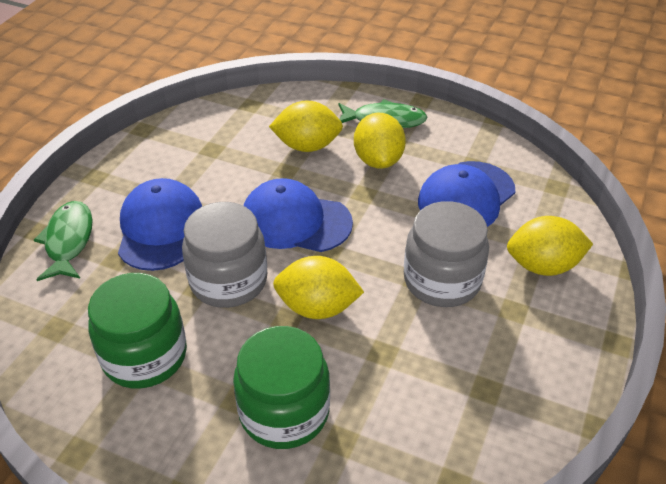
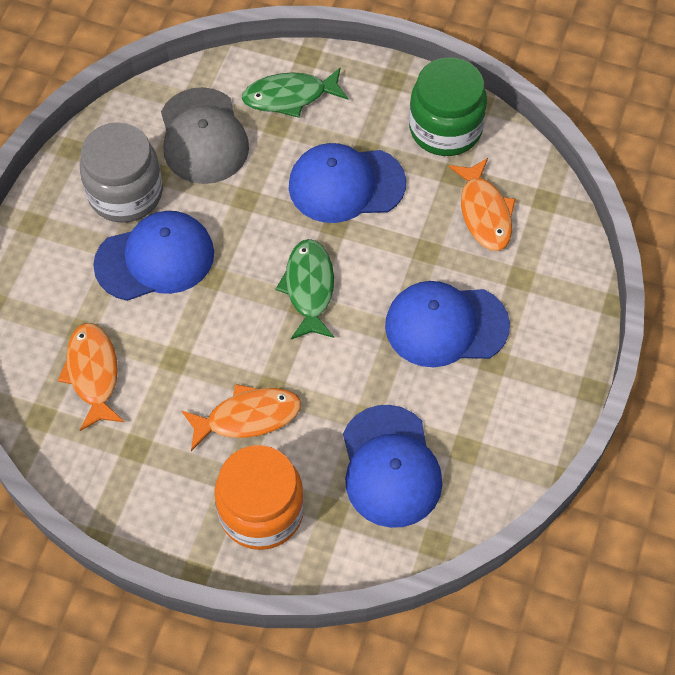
blue cap: [118,178,202,271] [243,178,353,252] [418,161,515,227] = 3 -> [93,211,214,301] [289,143,406,223] [343,405,442,528] [385,281,510,367] = 4
green jar: [88,273,187,389] [233,326,330,449] = 2 -> [409,57,487,156] = 1
grey cap: none = 0 -> [161,87,249,184] = 1
grey jar: [182,202,267,308] [404,201,489,307] = 2 -> [80,122,163,223] = 1
orange fish: none = 0 -> [58,323,124,431] [181,384,301,451] [449,158,516,251] = 3
orange jar: none = 0 -> [215,445,304,550] = 1
yellow lemon: [269,100,343,152] [273,256,364,319] [354,113,406,169] [507,216,593,276] = 4 -> none = 0

